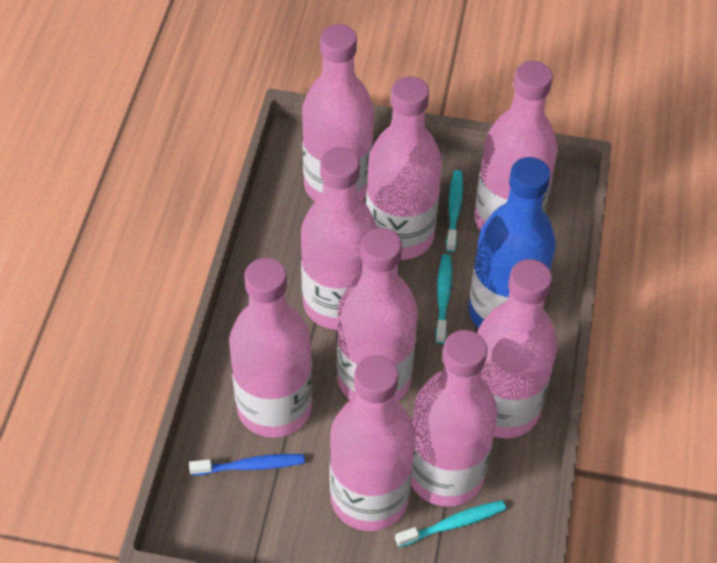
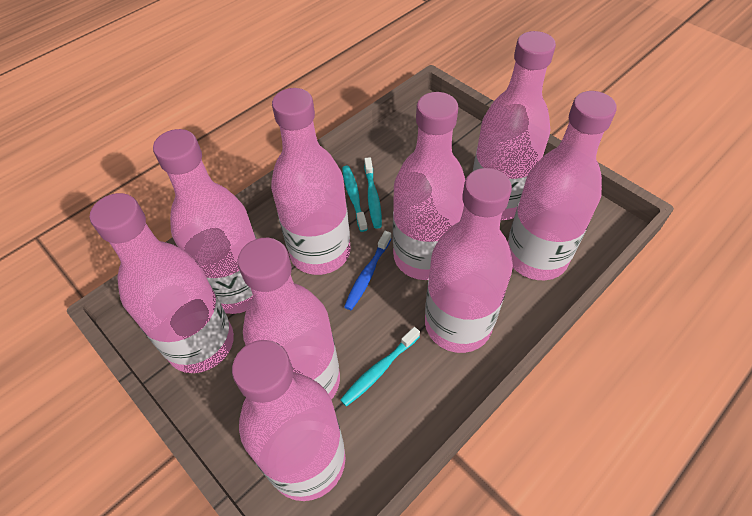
blue bottle: [468,157,556,328] = 1 -> none = 0

